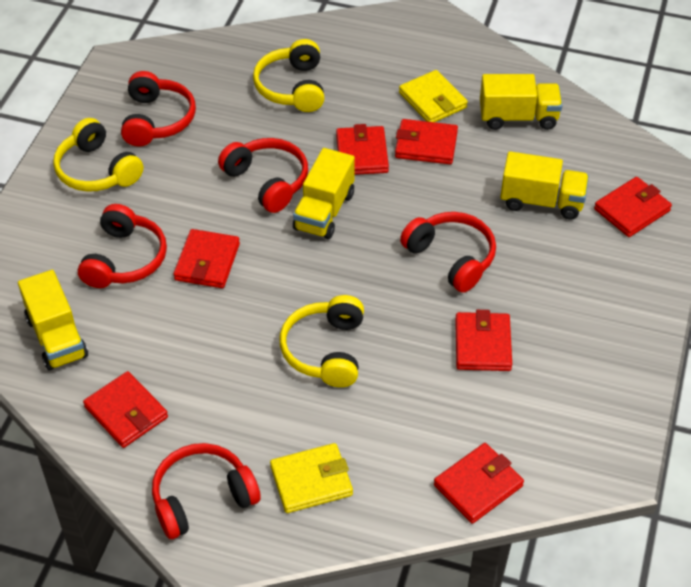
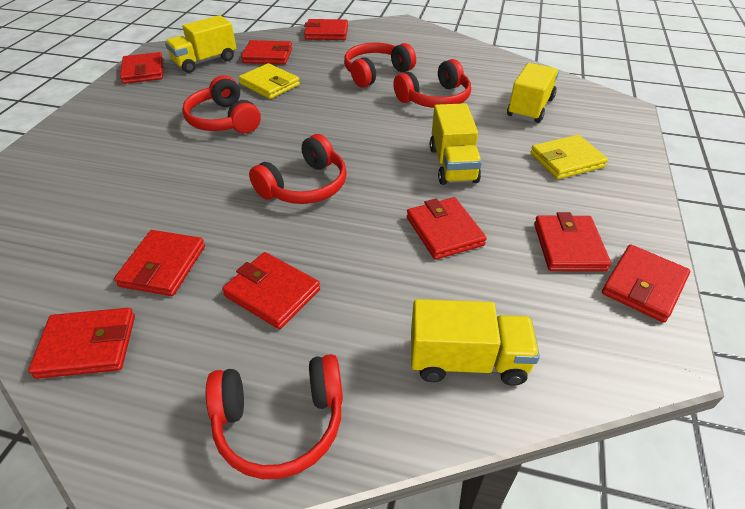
red wallet: [83,371,168,448] [174,229,240,288] [336,124,389,175] [395,119,458,164] [434,443,524,524] [455,310,512,371] [594,177,672,237] = 7 -> [28,308,135,379] [114,230,205,296] [120,52,163,84] [222,252,320,329] [241,40,292,64] [304,19,348,40] [407,197,487,260] [534,212,611,271] [602,245,690,323] = 9
yellow headphones: [53,118,143,192] [253,39,324,112] [280,295,364,387] = 3 -> none = 0

